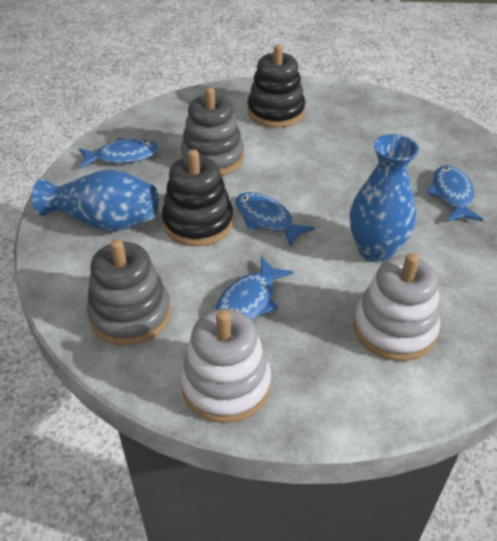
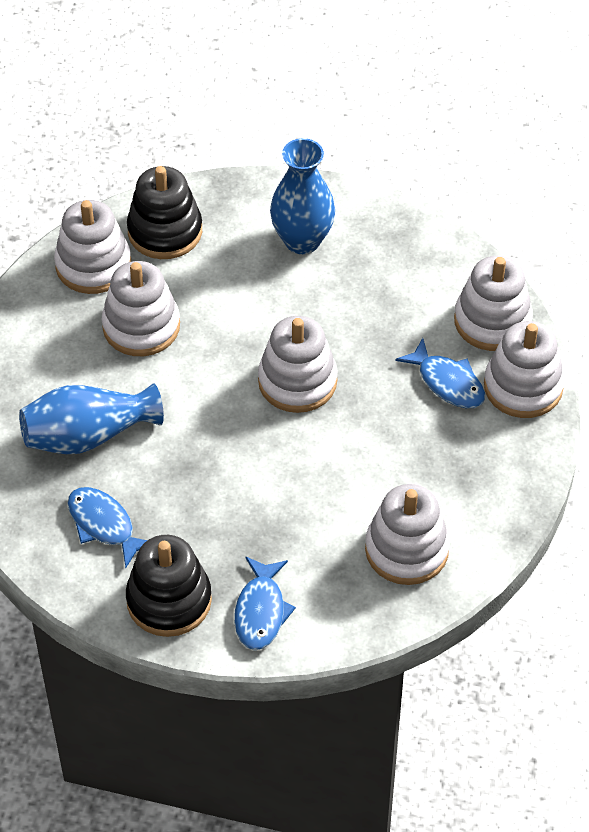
blue fish: [79,138,159,169] [215,257,294,320] [235,192,315,247] [427,165,483,222] = 4 -> [68,487,147,568] [234,557,296,650] [395,338,485,408] = 3
grey stacking toy: [87,239,171,346] [181,87,244,175] = 2 -> none = 0
white stacking toy: [180,309,271,423] [354,253,440,361] = 2 -> [54,200,131,294] [102,261,180,356] [258,316,337,413] [365,484,450,585] [454,256,533,351] [484,321,565,418] = 6

